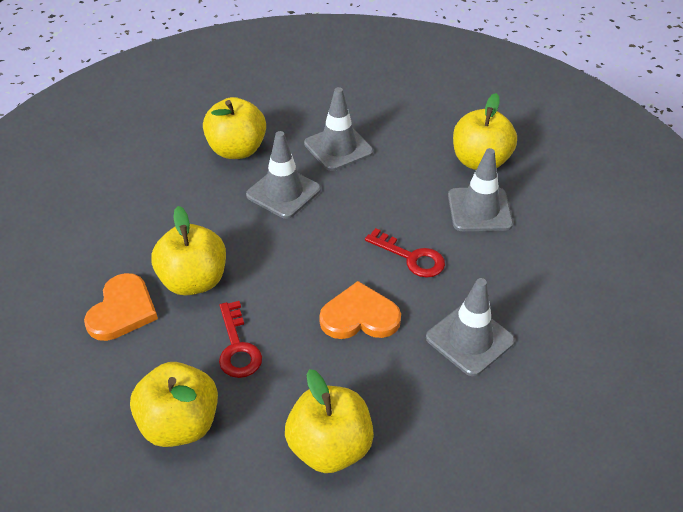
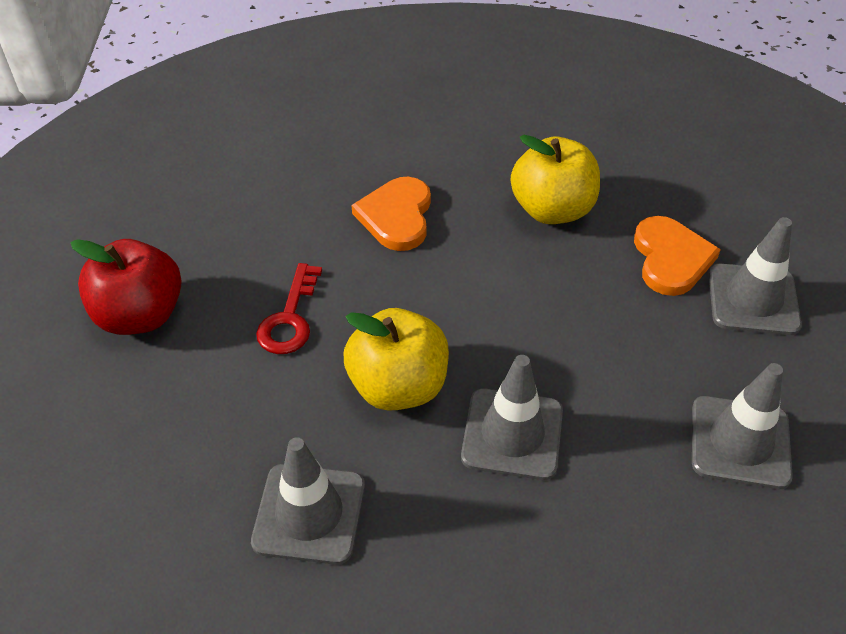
red apple: none = 0 -> [70,239,182,335] = 1
red key: [219,301,262,378] [365,228,445,278] = 2 -> [256,263,322,354] = 1
yellow apple: [130,362,218,447] [151,206,226,295] [203,97,266,159] [285,369,374,473] [453,93,517,170] = 5 -> [344,308,449,411] [511,135,600,224] = 2

